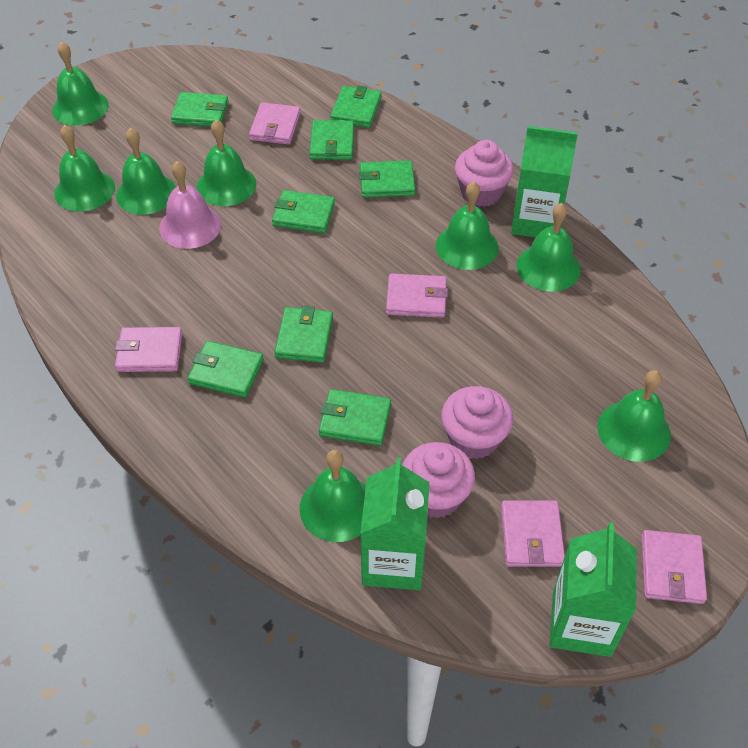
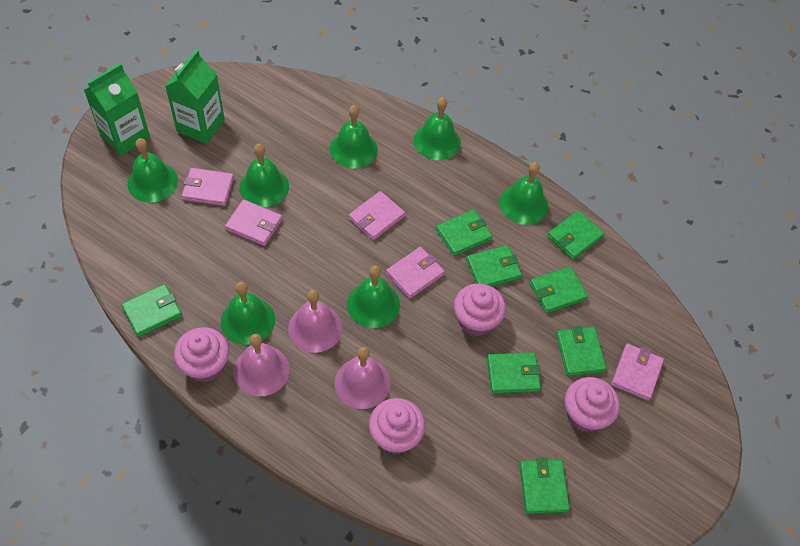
green bell: [52,41,109,126] [54,125,115,212] [116,128,176,215] [197,119,257,206] [300,450,366,542] [436,182,499,270] [517,203,581,292] [598,370,671,462] = 8 -> [127,138,178,203] [221,282,275,345] [239,144,289,207] [330,105,378,169] [347,265,400,328] [413,97,461,160] [499,162,549,225] = 7
green carton: [360,457,430,590] [511,126,578,238] [549,522,637,657] = 3 -> [84,63,150,156] [165,50,225,144] = 2
pink bell: [159,161,221,249] = 1 -> [233,334,290,396] [288,290,343,353] [335,347,390,409] = 3
pink cupcake: [402,442,475,518] [441,386,513,459] [455,140,514,207] = 3 -> [174,327,229,382] [369,398,425,454] [454,284,506,336] [565,377,620,432] = 4

